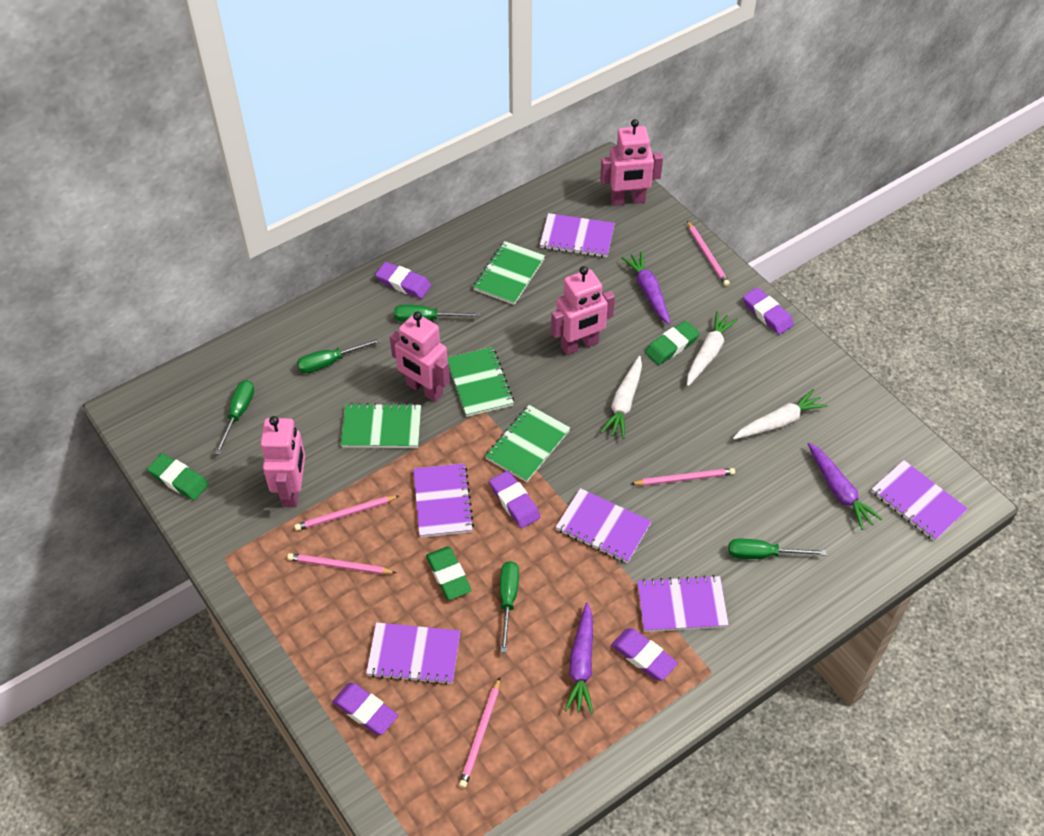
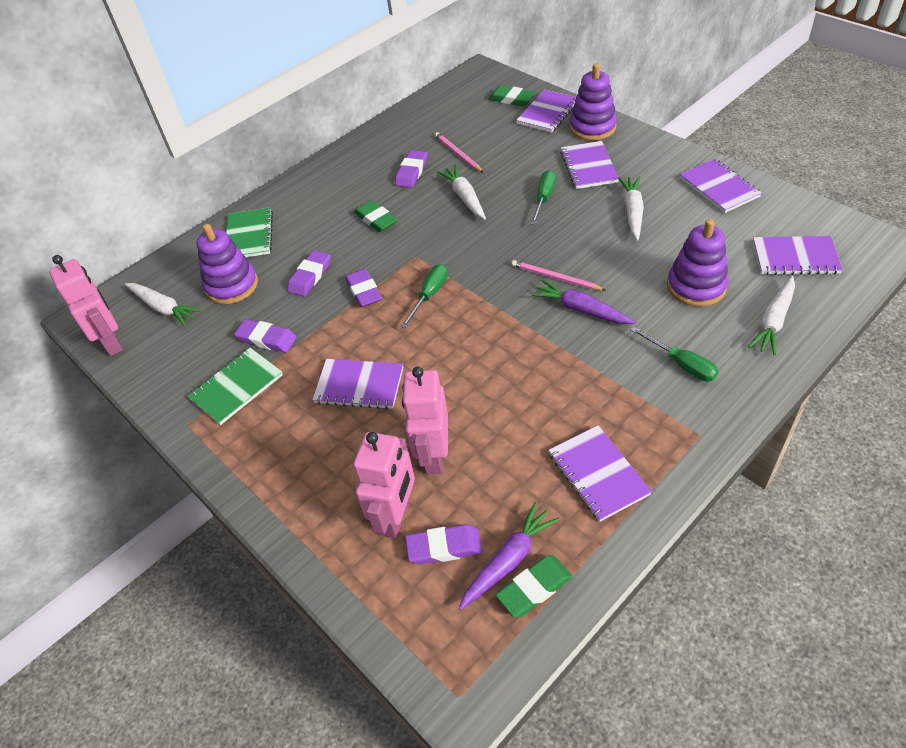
green notebook: [341,403,421,448] [447,347,514,417] [473,241,545,305] [485,405,570,482] = 4 -> [188,348,283,425] [226,207,273,257] = 2
green screwdriver: [214,380,254,455] [297,338,382,373] [394,305,479,322] [500,561,519,653] [728,539,827,559] = 5 -> [401,264,448,328] [531,170,556,225] [630,326,718,381] = 3
pink pencil: [287,553,396,574] [294,496,399,531] [459,677,500,788] [631,468,735,486] [687,221,730,286] = 5 -> [435,132,483,173] [511,260,605,291] = 2
pink robot: [261,416,305,507] [390,312,450,402] [551,266,615,355] [600,119,663,206] = 4 -> [49,255,123,356] [353,432,415,539] [402,367,448,475] = 3
purple carrot: [564,602,593,714] [621,252,671,325] [808,443,883,530] = 3 -> [459,502,559,610] [531,279,636,324] = 2
purple stacking toy: none = 0 -> [197,224,258,304] [569,63,617,141] [667,219,729,307] = 3
white carrot: [601,356,642,439] [687,311,738,386] [733,389,828,440] = 3 -> [125,283,202,326] [437,165,486,220] [618,176,644,241] [748,276,795,356] = 4

